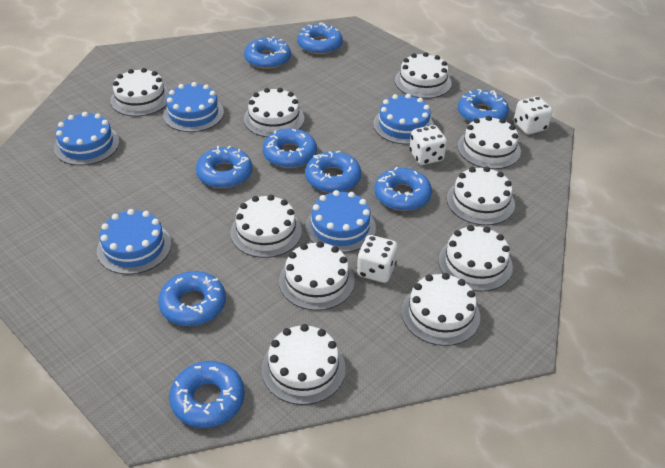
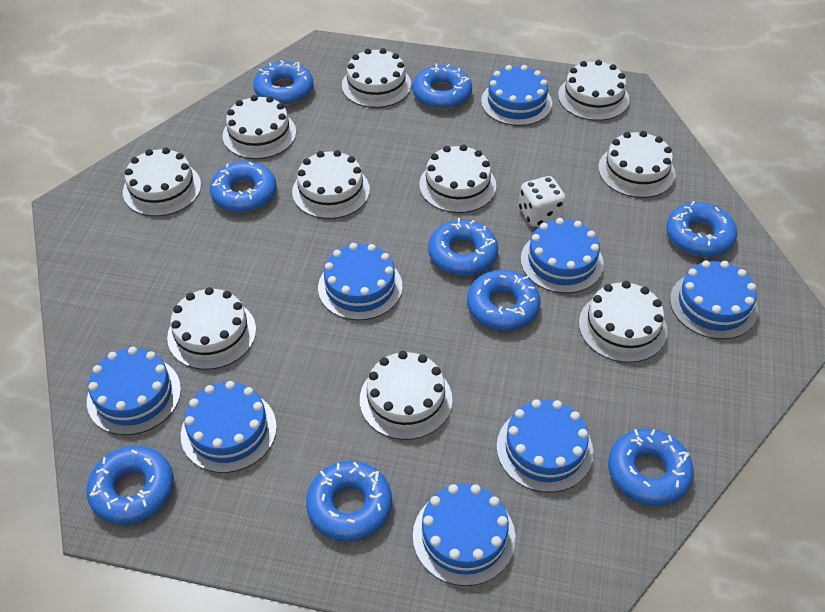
blue cake: [54,112,119,165] [97,209,171,274] [163,82,224,132] [305,190,376,253] [373,94,434,144] = 5 -> [87,347,181,435] [181,381,277,473] [318,243,403,320] [413,484,516,586] [481,65,552,126] [496,399,593,493] [521,218,604,293] [670,261,758,339] = 8
white dice: [357,235,398,283] [409,125,447,165] [514,96,553,135] = 3 -> [519,176,566,227] = 1

